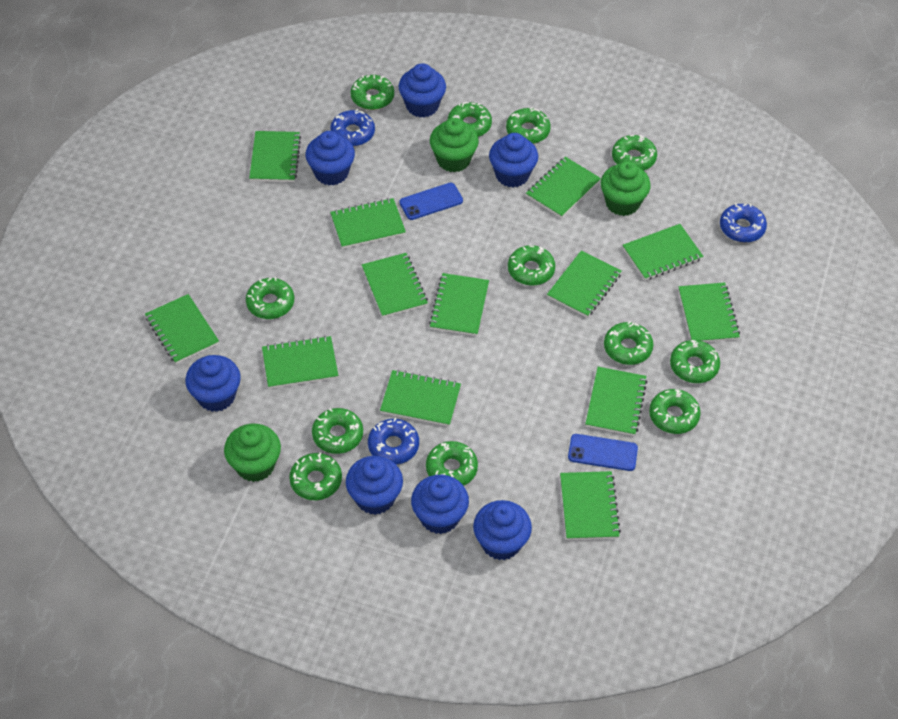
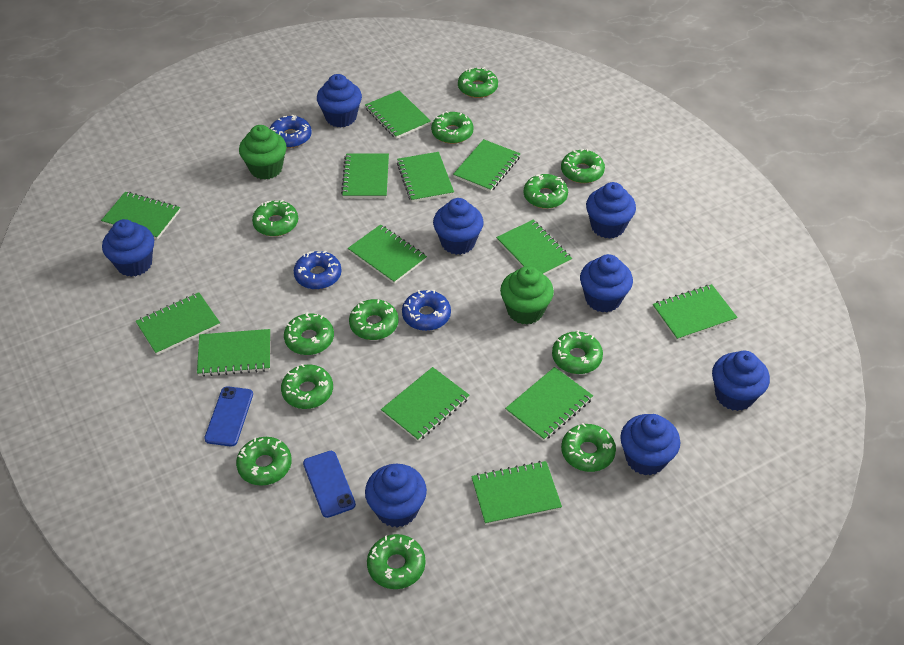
blue cupcake: [185,355,241,412] [306,131,355,185] [346,456,403,515] [399,63,446,118] [411,475,469,534] [473,500,532,560] [489,133,538,187] = 7 -> [102,219,154,277] [317,74,362,127] [365,464,427,528] [433,198,484,255] [580,254,633,312] [586,182,636,239] [620,414,680,476] [712,351,770,411] = 8
green cupcake: [224,424,281,482] [430,118,479,172] [601,161,651,216] = 3 -> [239,125,287,180] [500,266,554,325] = 2

